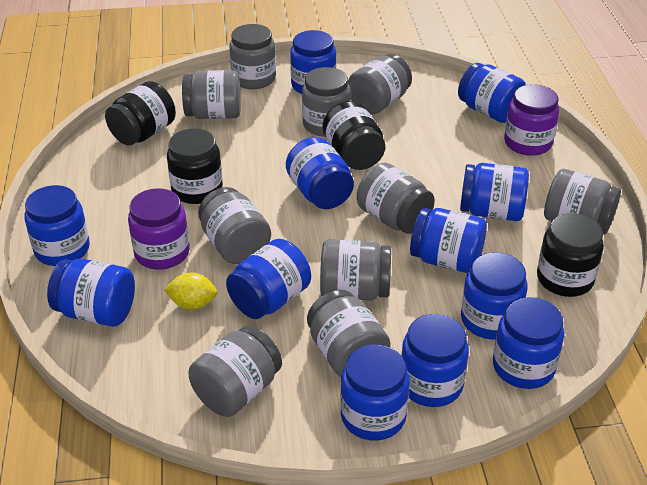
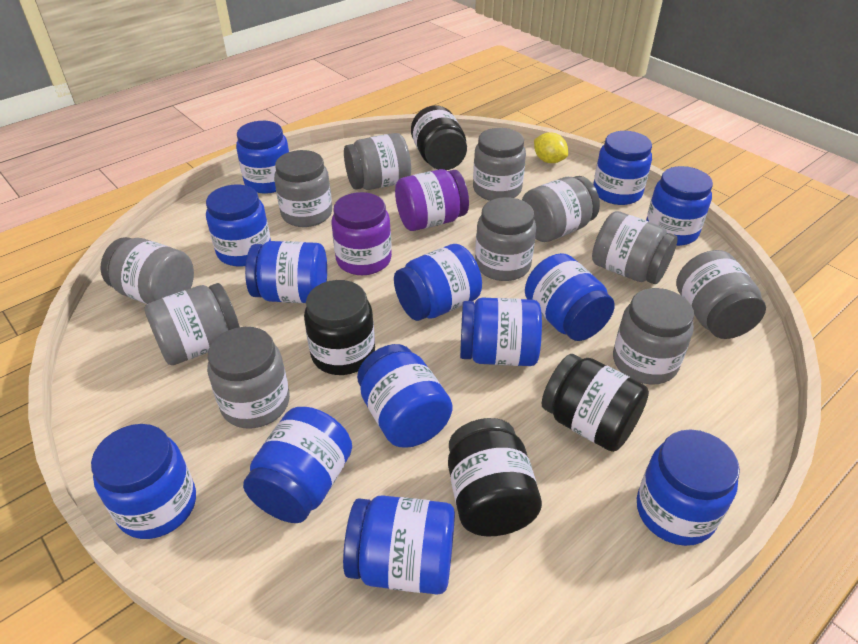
blue jar: [25,185,90,266] [47,259,135,327] [226,239,311,319] [286,137,354,209] [290,30,336,94] [340,344,410,441] [401,314,469,407] [410,208,487,273] [458,63,526,123] [460,163,529,221] [461,252,528,340] [493,297,564,389] = 12 -> [91,424,196,539] [206,185,271,267] [236,121,289,194] [243,407,352,523] [245,241,327,303] [343,495,455,595] [357,344,453,448] [394,244,482,321] [460,298,542,366] [525,253,615,341] [593,131,652,205] [637,430,740,546] [646,166,713,246] = 13
grey jar: [182,70,241,119] [189,325,282,417] [198,187,271,264] [229,24,276,89] [302,67,351,137] [307,290,390,377] [320,240,391,301] [348,54,412,115] [357,163,435,234] [544,169,621,235] = 10 -> [101,237,194,304] [144,283,240,365] [207,327,290,429] [274,150,332,227] [344,133,411,190] [473,128,526,201] [475,197,536,281] [522,176,600,242] [592,211,678,284] [613,288,694,385] [676,250,766,339] = 11

